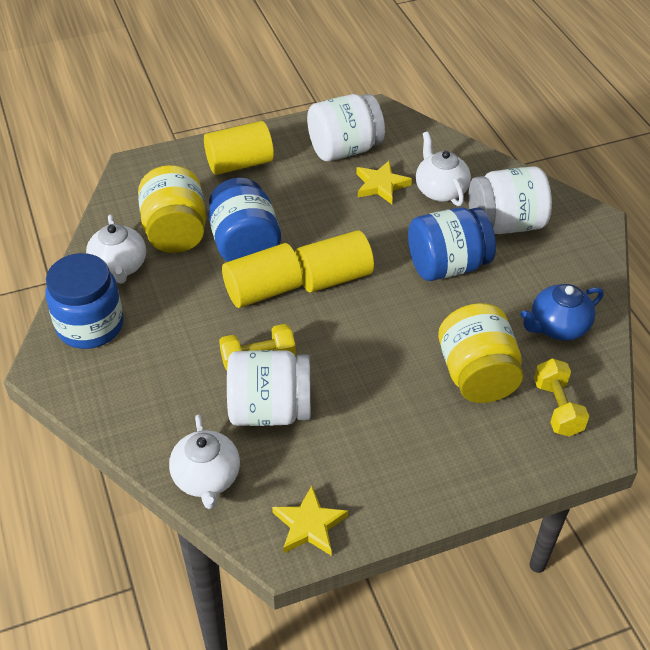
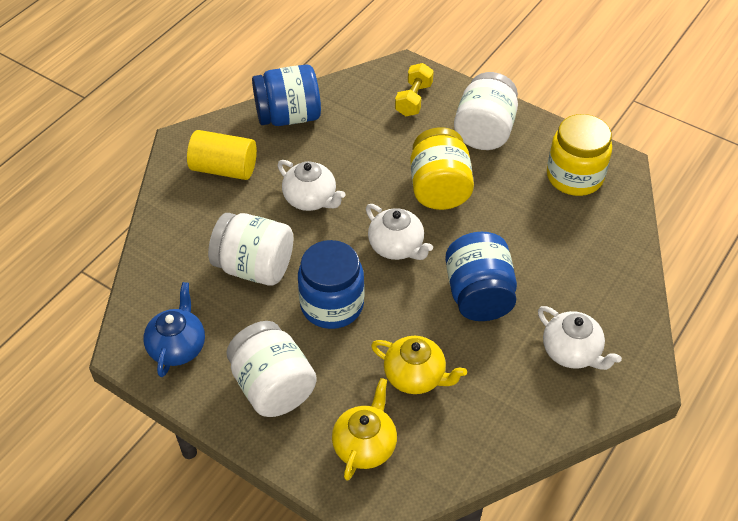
yellow cylinder: [204,121,274,175] [222,243,303,308] [295,230,374,293] = 3 -> [187,130,257,180] = 1
yellow dumbbell: [219,324,296,370] [534,359,589,437] = 2 -> [395,63,434,116] = 1
yellow star: [272,486,348,555] [356,161,412,204] = 2 -> none = 0
yellow teapot: none = 0 -> [332,378,397,481] [371,336,467,394] = 2

